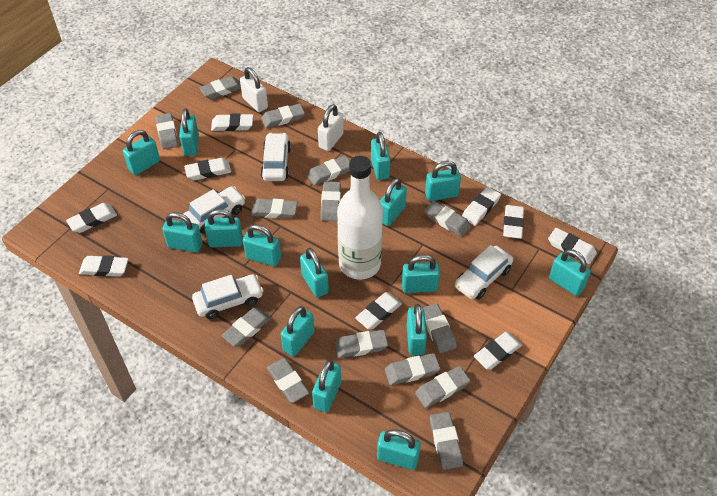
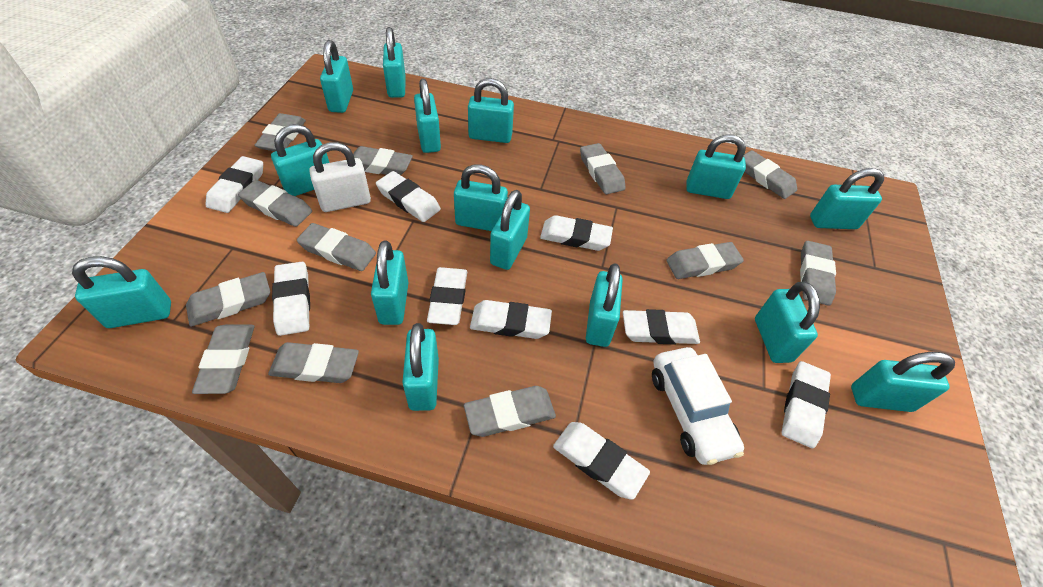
grey eraser: [156,113,178,149] [199,76,241,99] [222,308,271,347] [251,199,298,219] [261,104,305,128] [267,358,309,403] [307,155,350,185] [320,181,341,221] [334,330,388,358] [385,353,440,385] [415,366,470,408] [423,303,457,353] [424,201,471,237] [430,412,463,470] = 14 -> [186,272,270,327] [192,324,254,394] [238,180,312,227] [254,113,306,151] [268,342,359,383] [297,223,376,271] [353,146,413,175] [464,386,556,437] [580,143,626,194] [666,242,744,279] [743,150,797,199] [800,241,836,306] = 12
white bottle: [337,156,383,280] = 1 -> none = 0
white car: [184,186,245,234] [192,274,264,319] [261,133,291,181] [455,245,513,299] = 4 -> [652,347,744,465] = 1
white padlock: [240,67,268,112] [318,104,344,151] = 2 -> [309,142,371,212] = 1

